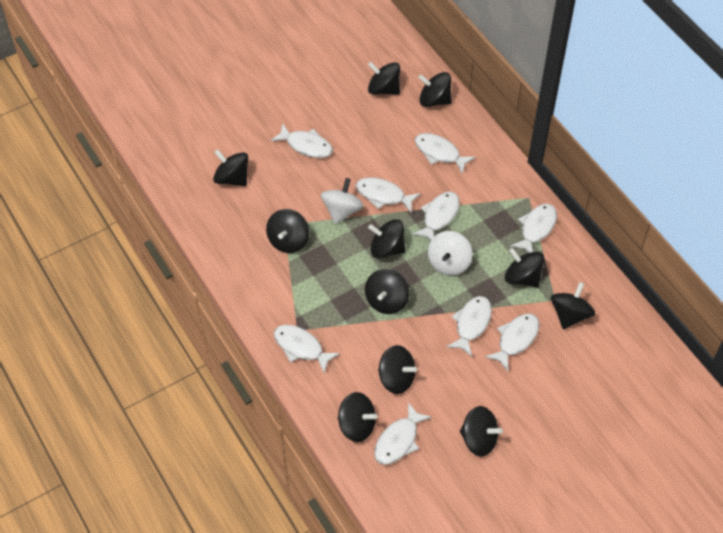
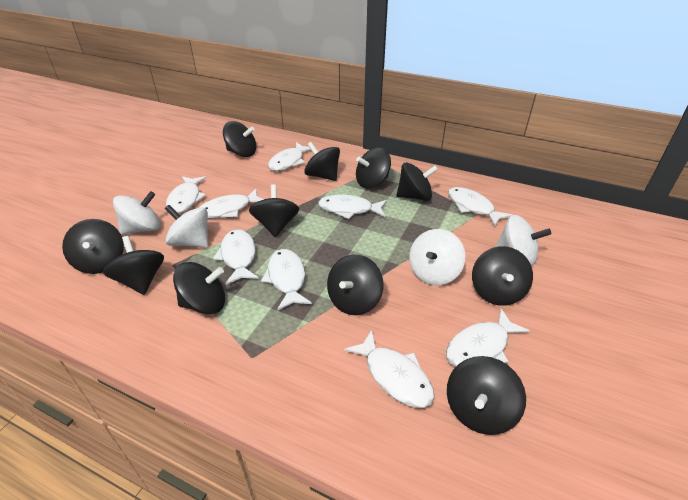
white spinning top: [321,178,364,224] [428,231,473,275] = 2 -> [113,191,160,235] [165,205,208,248] [409,229,465,285] [495,215,551,266] = 4

